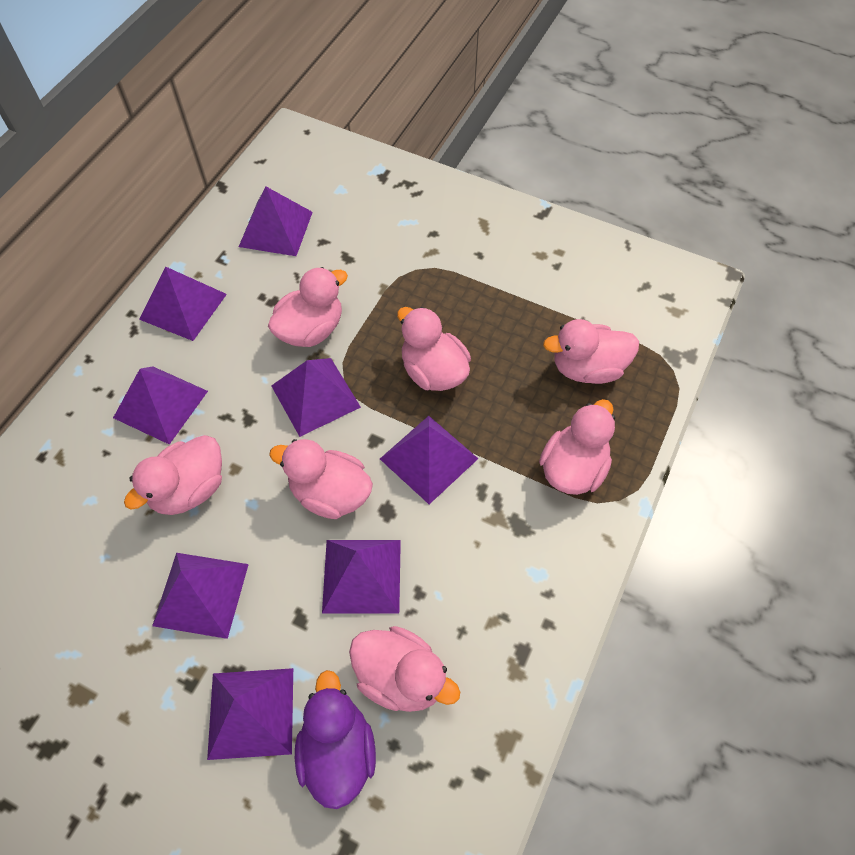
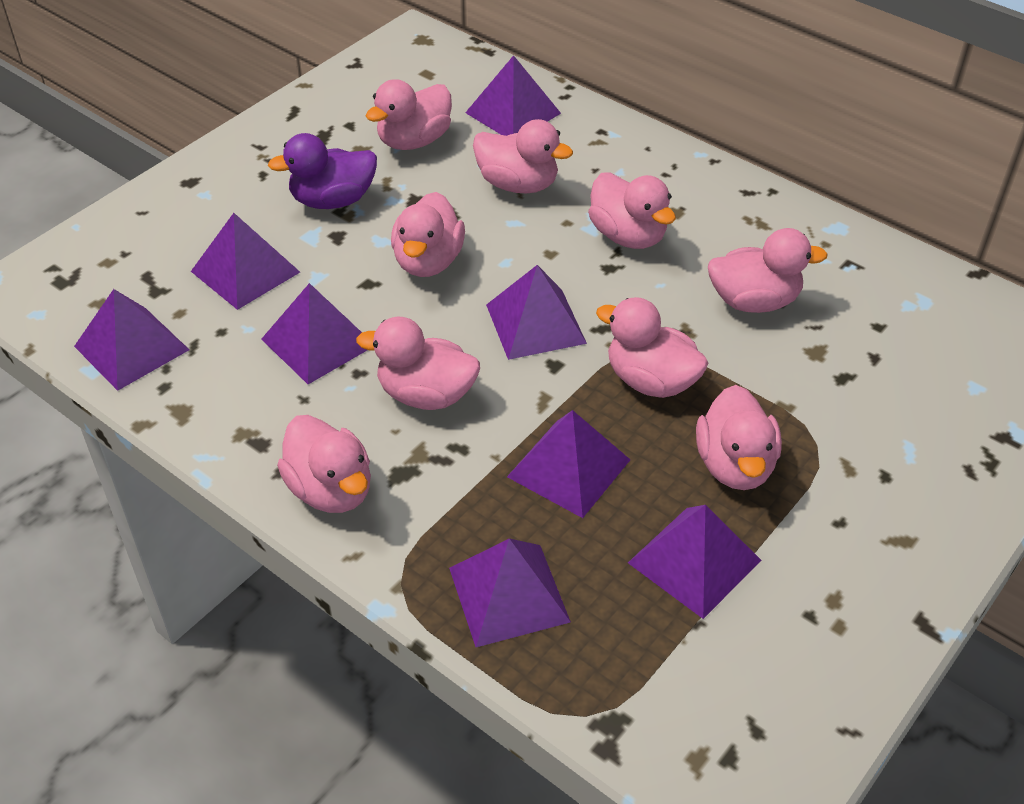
pink duck: [124,435,222,515] [268,267,348,347] [269,439,373,519] [349,626,460,712] [397,307,471,391] [539,399,615,495] [543,319,639,384] = 7 -> [277,415,371,513] [356,317,480,410] [366,79,452,150] [391,192,465,277] [473,119,573,194] [588,173,676,249] [596,297,708,398] [696,385,782,490] [708,228,828,313] = 9

